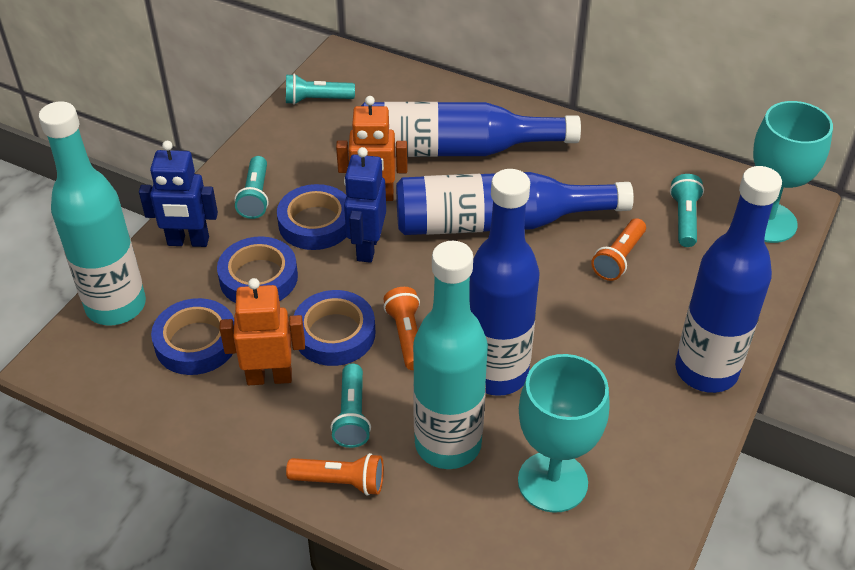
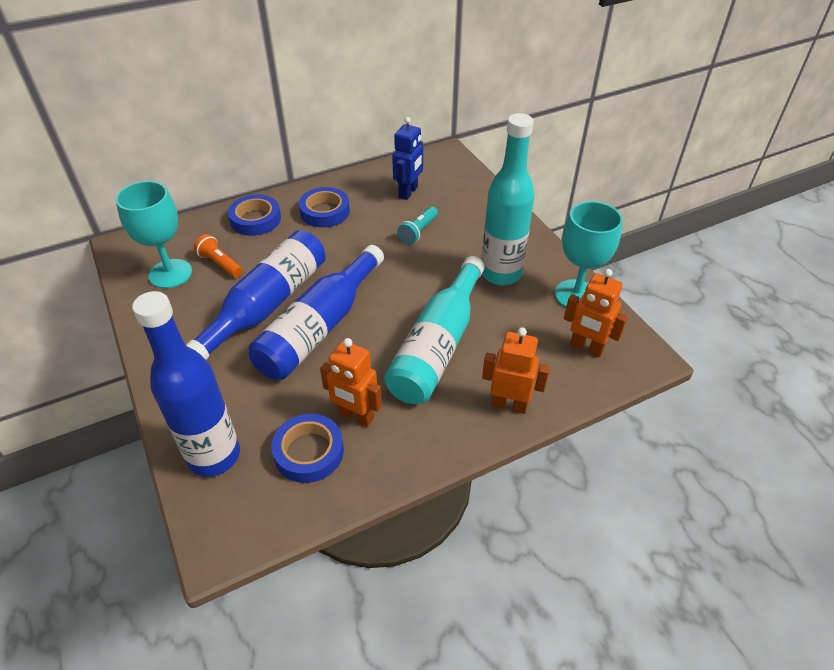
blue bottle: [361,102,581,157] [396,172,634,235] [469,169,540,396] [675,166,782,393] = 4 -> [132,291,240,477] [186,230,326,360] [248,245,384,380] = 3
blue robot: [139,141,218,247] [344,147,386,263] = 2 -> [392,117,423,200] = 1
blue tape: [151,298,234,375] [217,237,298,303] [277,184,347,250] [293,290,375,366] = 4 -> [228,195,281,236] [271,414,344,483] [299,187,350,227] = 3
orange flashlight: [286,453,384,496] [383,287,420,370] [591,218,646,281] = 3 -> [194,234,243,278] = 1
orange robot: [219,278,305,385] [336,96,408,201] = 2 -> [320,338,382,427] [482,328,550,414] [564,269,628,357] = 3
turquoise flashlight: [235,156,269,219] [286,74,355,105] [331,363,371,448] [670,174,704,247] = 4 -> [397,207,438,245] = 1

